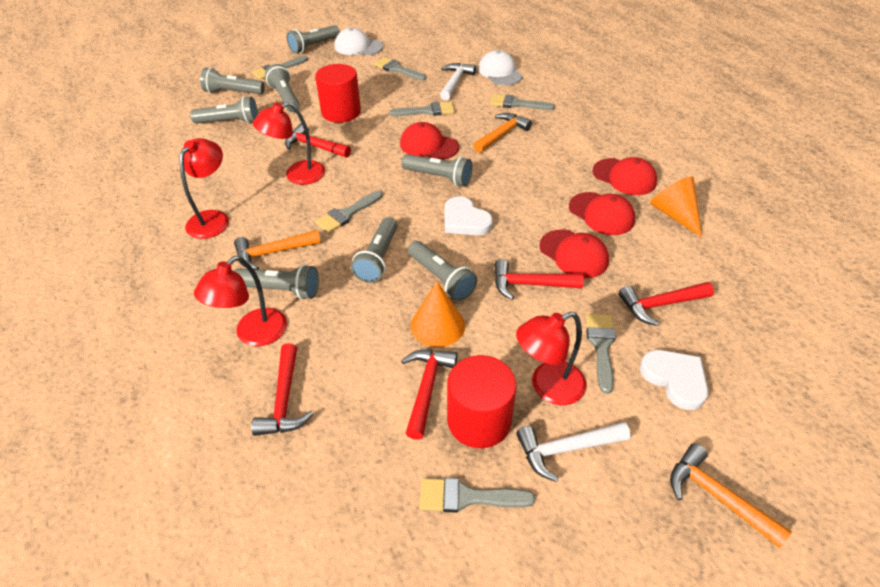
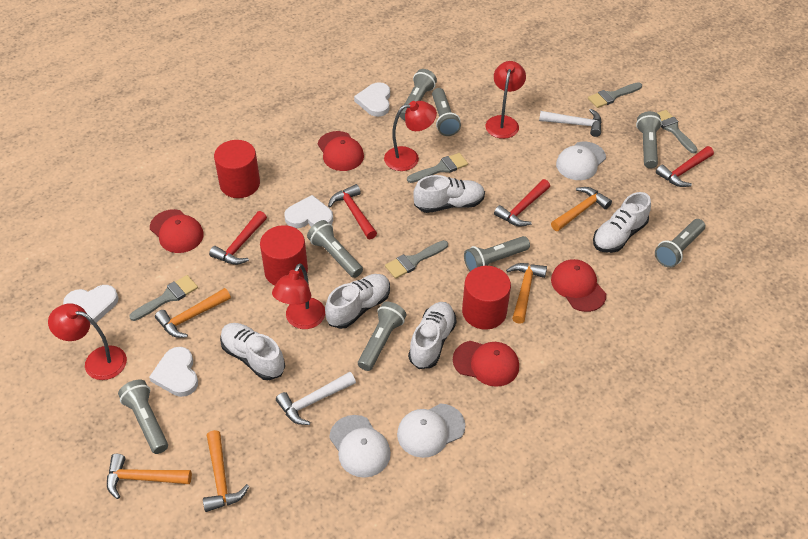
grey brush: [252,56,308,80] [315,190,383,233] [374,57,426,81] [389,102,455,116] [420,478,535,513] [490,94,555,110] [586,314,616,394] = 7 -> [129,275,198,321] [385,240,448,279] [407,153,468,183] [588,82,642,108] [658,110,697,153] = 5
orange cone: [411,281,465,347] [650,177,702,237] = 2 -> none = 0
orange hammer: [234,230,321,270] [473,113,532,153] [670,443,792,548] = 3 -> [107,454,192,499] [155,288,231,338] [203,430,249,512] [506,263,547,324] [551,187,612,231] = 5
red cylinder: [315,64,361,123] [447,355,516,448] = 2 -> [214,140,260,198] [260,225,308,285] [462,266,511,330] = 3
red hammer: [251,343,313,436] [285,123,351,158] [401,350,457,440] [494,259,584,300] [619,282,714,326] = 5 -> [209,211,267,265] [328,184,377,239] [494,179,550,227] [656,146,714,187] = 4
white cap: [335,28,383,55] [478,50,523,85] = 2 -> [329,415,391,478] [397,403,465,458] [556,142,606,180] = 3
white heart: [444,196,493,235] [640,350,708,410] = 2 -> [63,285,119,325] [149,347,198,397] [284,195,333,228] [354,82,390,117] = 4
white shoe: none = 0 -> [220,323,285,380] [325,274,390,329] [408,302,457,369] [413,175,485,213] [593,192,651,253] = 5

